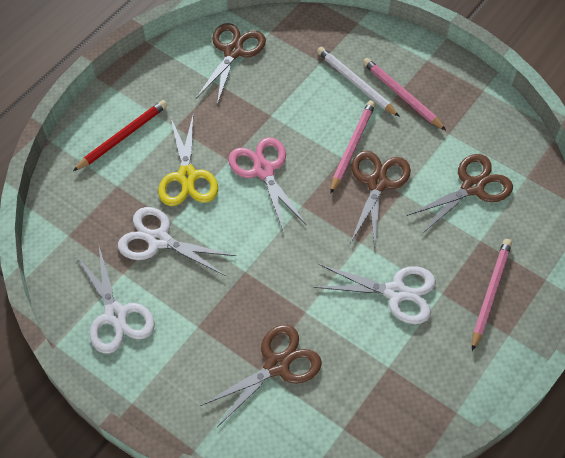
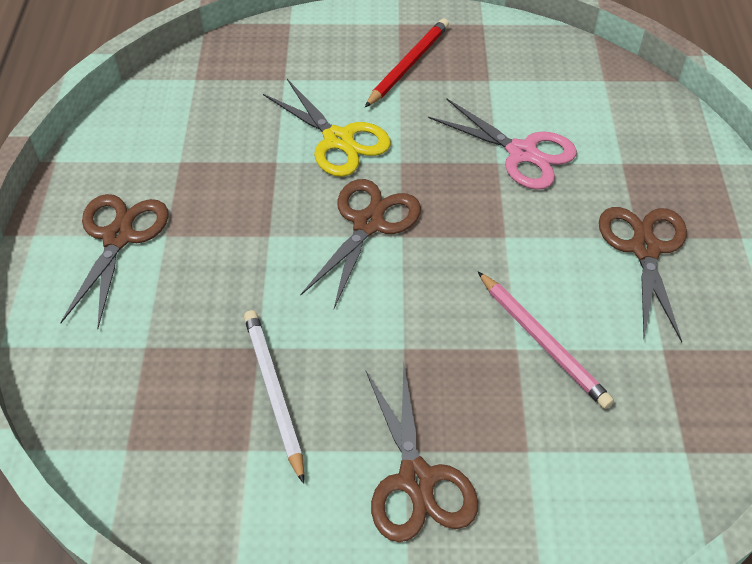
pink pencil: [330,100,376,194] [363,58,446,130] [472,239,512,351] = 3 -> [478,272,614,409] = 1
white scissors: [75,247,155,354] [118,207,236,276] [314,264,436,324] = 3 -> none = 0

